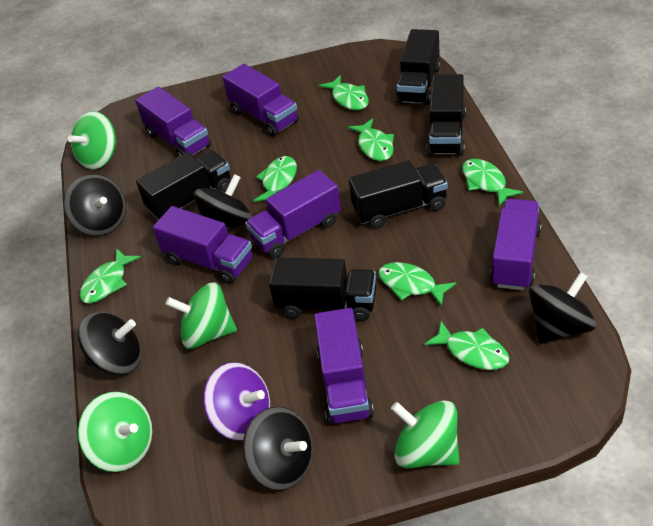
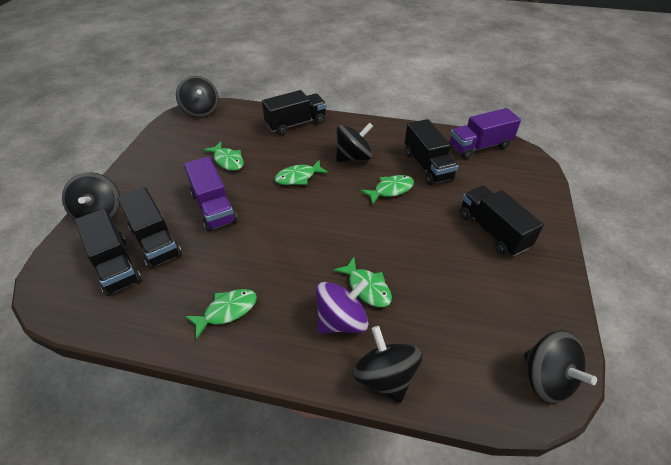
green fish: [80,248,141,303] [253,156,297,202] [319,75,369,110] [348,119,394,161] [378,262,456,306] [424,321,509,370] [462,159,523,206] = 7 -> [185,289,257,339] [203,142,244,171] [274,160,329,185] [333,257,392,307] [360,175,414,205] = 5
green spinning top: [68,111,117,169] [78,392,152,472] [166,282,237,349] [391,400,459,469] = 4 -> none = 0
purple truck: [135,87,211,157] [153,206,253,284] [222,64,299,136] [245,170,341,258] [314,308,374,424] [490,199,542,290] = 6 -> [184,156,237,232] [449,108,521,159] = 2

